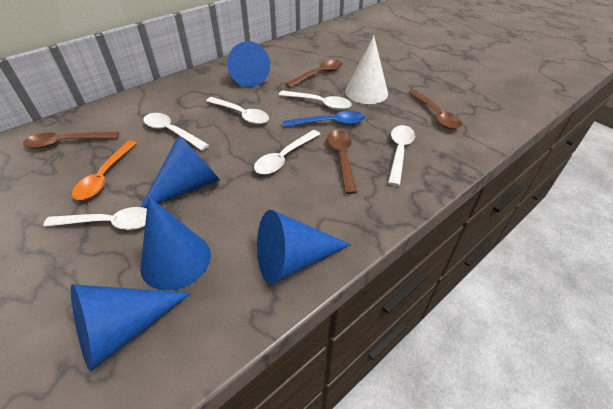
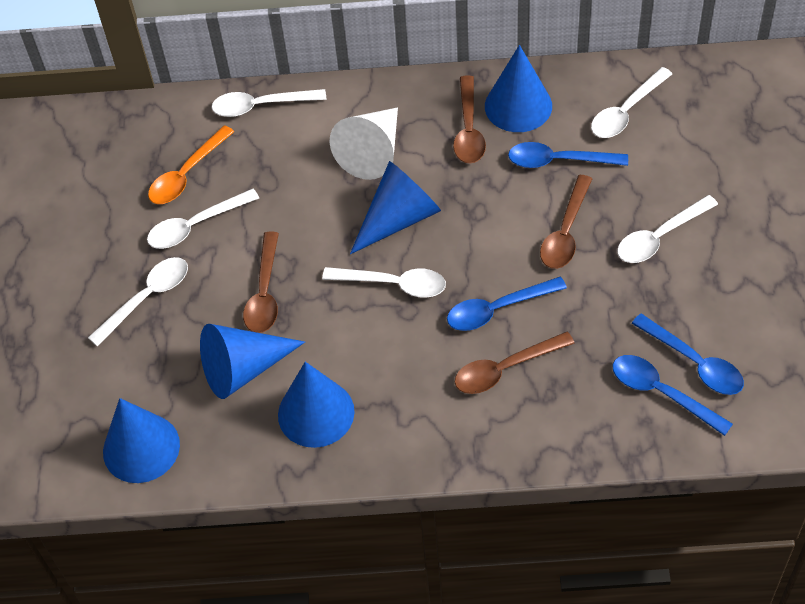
blue spoon: [283,111,365,127] = 1 -> [447,277,567,331] [508,142,628,168] [613,355,733,436] [631,314,744,395] = 4

